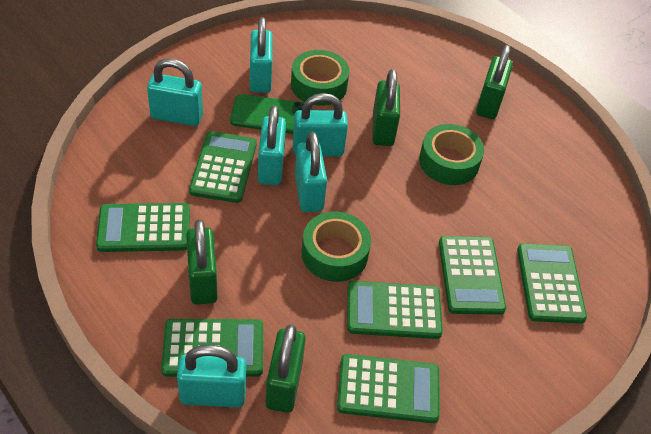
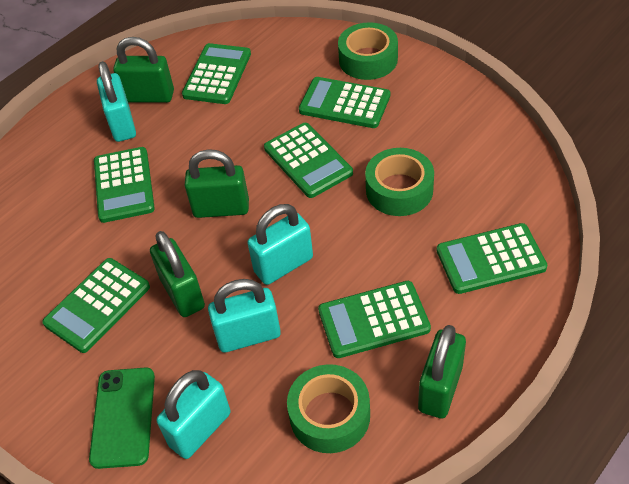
turquoise padlock: [147,59,203,126] [177,345,246,408] [250,17,273,93] [258,105,286,185] [293,93,348,156] [295,132,327,212] = 6 -> [97,61,136,142] [157,370,230,459] [208,279,281,353] [247,204,313,285] = 4

